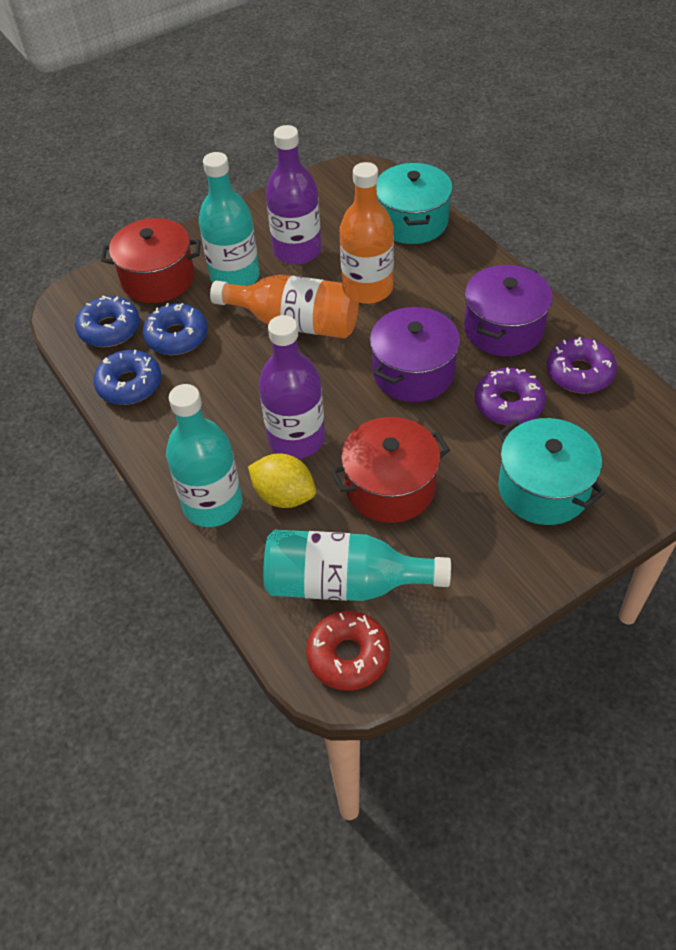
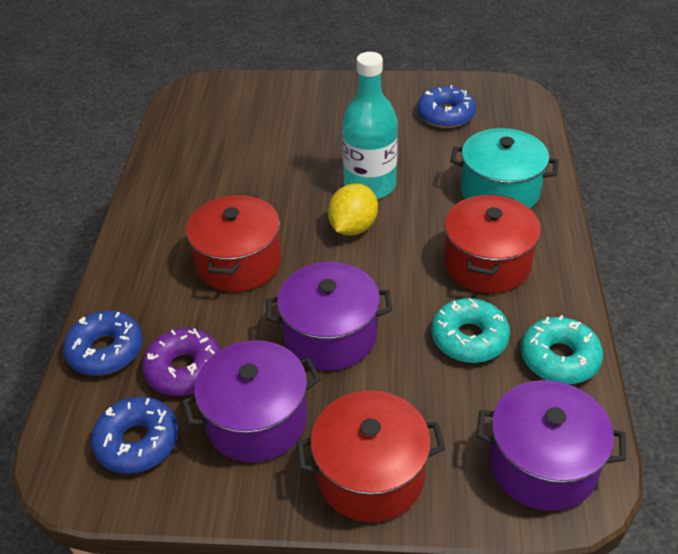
orange bottle: [210,274,359,338] [340,162,394,304] = 2 -> none = 0
purple bottle: [259,315,325,459] [266,125,321,265] = 2 -> none = 0
purple donut: [475,367,546,425] [547,337,617,394] = 2 -> [142,328,221,396] = 1
purple pot: [370,307,460,402] [464,265,553,356] = 2 -> [182,340,321,462] [266,262,392,370] [476,380,626,511] = 3
red donut: [306,611,390,691] = 1 -> none = 0
red pot: [101,218,200,303] [331,417,450,523] = 2 -> [186,194,281,292] [297,390,445,522] [444,194,541,293] = 3
turquoise bottle: [166,384,242,527] [199,152,260,286] [263,530,451,601] = 3 -> [342,52,398,199] = 1
turquoise donut: none = 0 -> [431,298,510,363] [521,315,603,384] = 2
turquoise pot: [376,163,453,244] [498,418,605,525] = 2 -> [450,128,559,209] = 1

